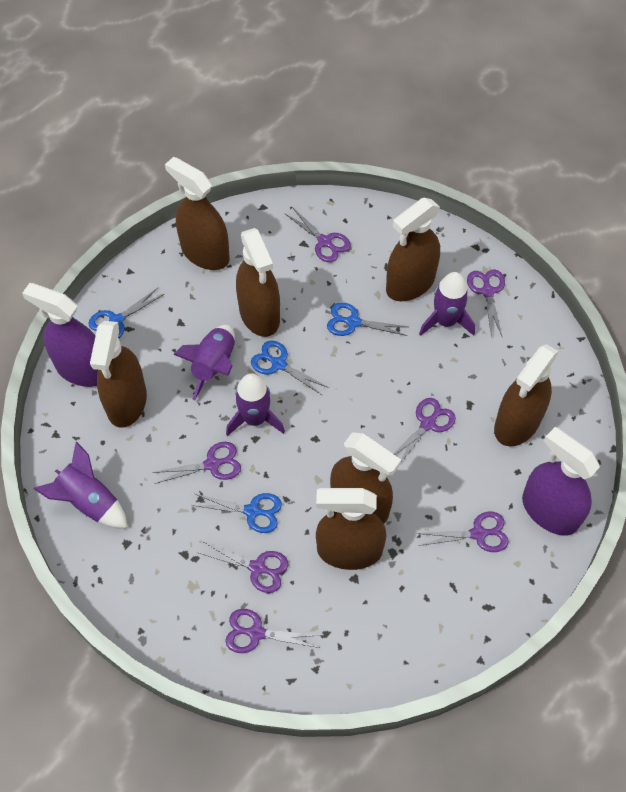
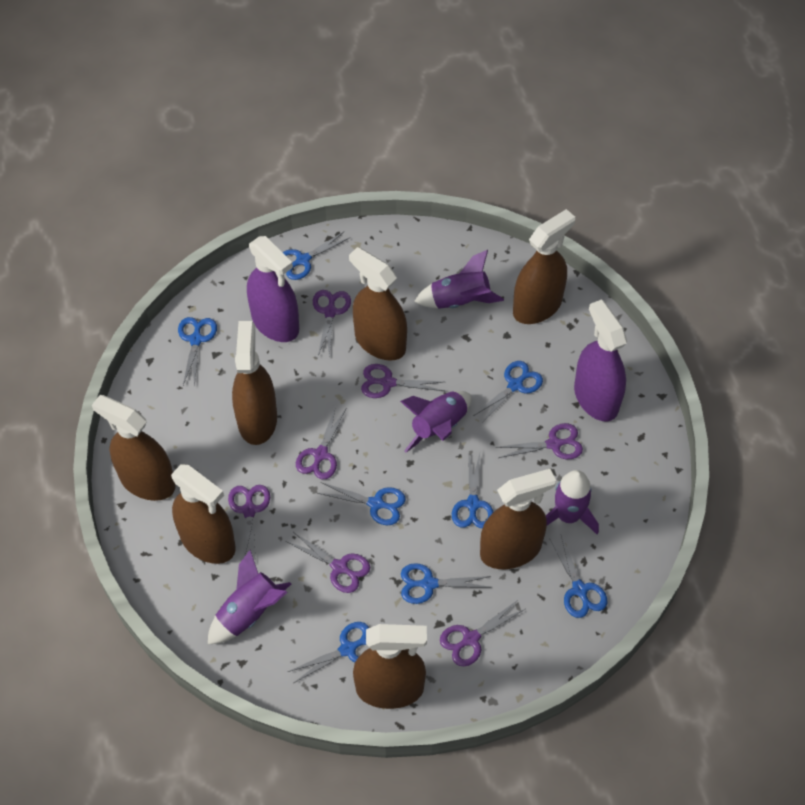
blue scissors: [88,288,164,339] [192,493,282,533] [251,341,329,396] [327,302,408,336] = 4 -> [178,317,217,387] [282,231,351,280] [288,622,369,683] [317,482,406,525] [401,563,492,604] [452,451,493,528] [473,361,543,424] [550,535,607,618] = 8

